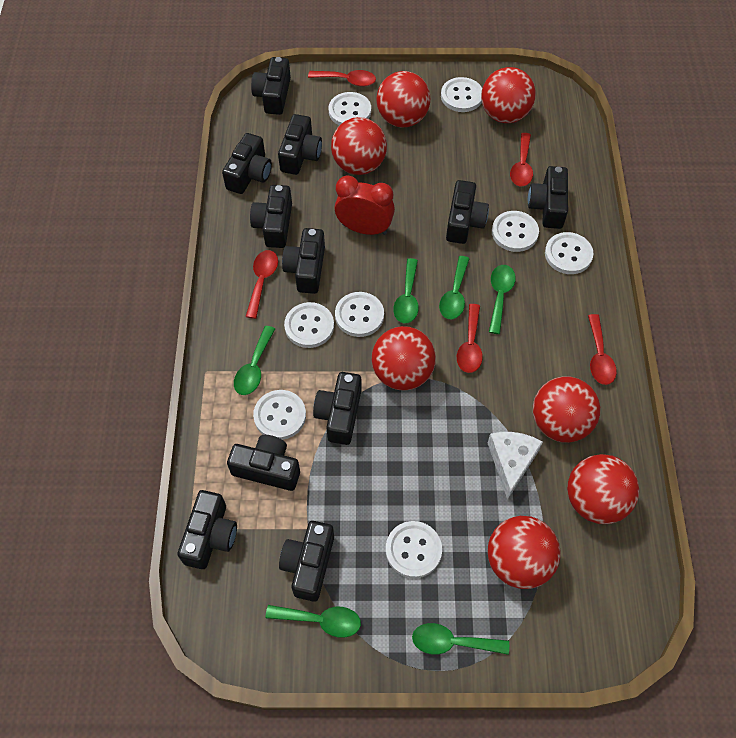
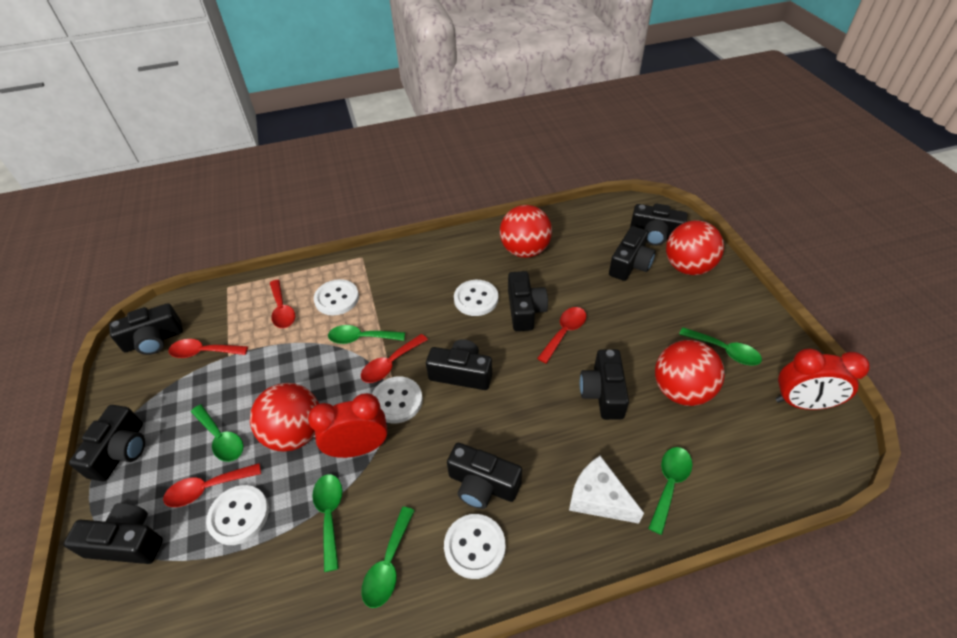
black camera: [177,490,237,569] [222,133,272,194] [227,435,300,491] [250,185,292,248] [251,57,291,115] [278,114,322,175] [279,521,334,602] [282,228,325,294] [313,372,362,445] [446,180,489,244] [528,166,568,229] = 11 -> [64,503,163,564] [69,405,145,482] [109,303,183,355] [426,339,492,390] [447,443,522,509] [508,271,548,331] [580,349,629,420] [609,226,656,281] [630,203,688,246] = 9
red ball: [331,117,387,175] [372,326,436,391] [376,71,430,127] [481,67,535,123] [488,516,561,589] [533,376,600,443] [567,454,639,524] = 7 -> [250,383,319,452] [500,205,552,258] [655,340,725,406] [666,220,724,275] = 4
red clock: [335,176,395,235] = 1 -> [308,393,388,458] [776,349,870,410] = 2
white button: [253,390,306,440] [284,302,334,348] [329,92,371,126] [335,292,384,337] [386,521,442,578] [441,77,482,112] [492,211,539,252] [545,232,593,274] = 8 -> [206,485,269,545] [314,279,359,315] [372,376,423,424] [444,514,506,579] [454,280,498,316] = 5

